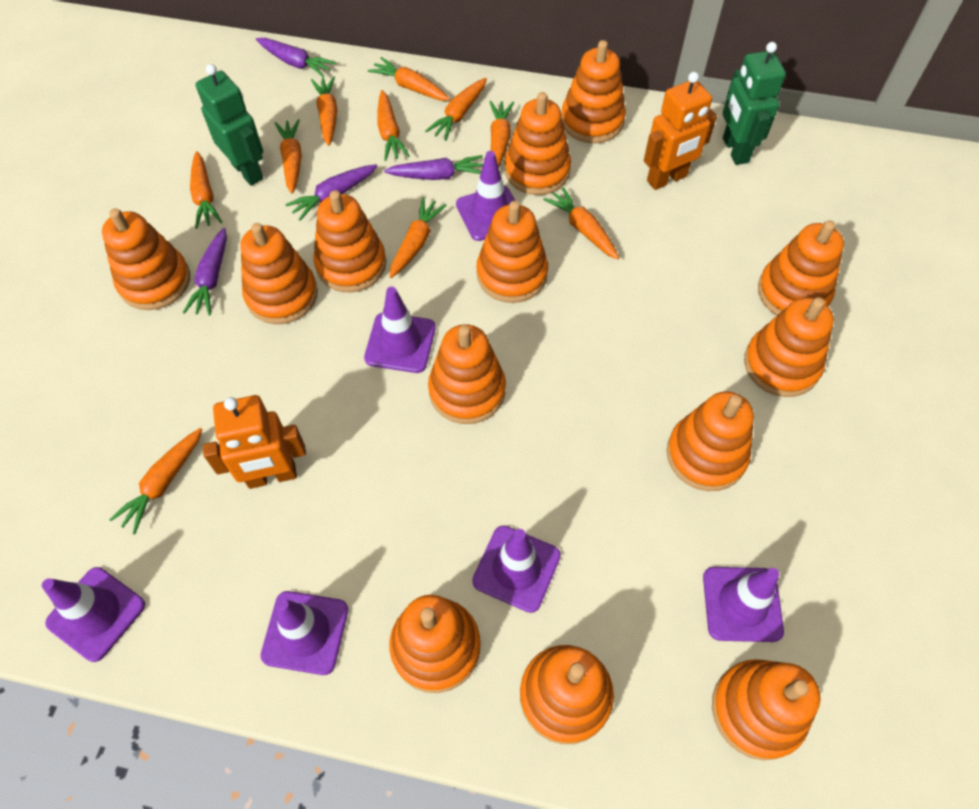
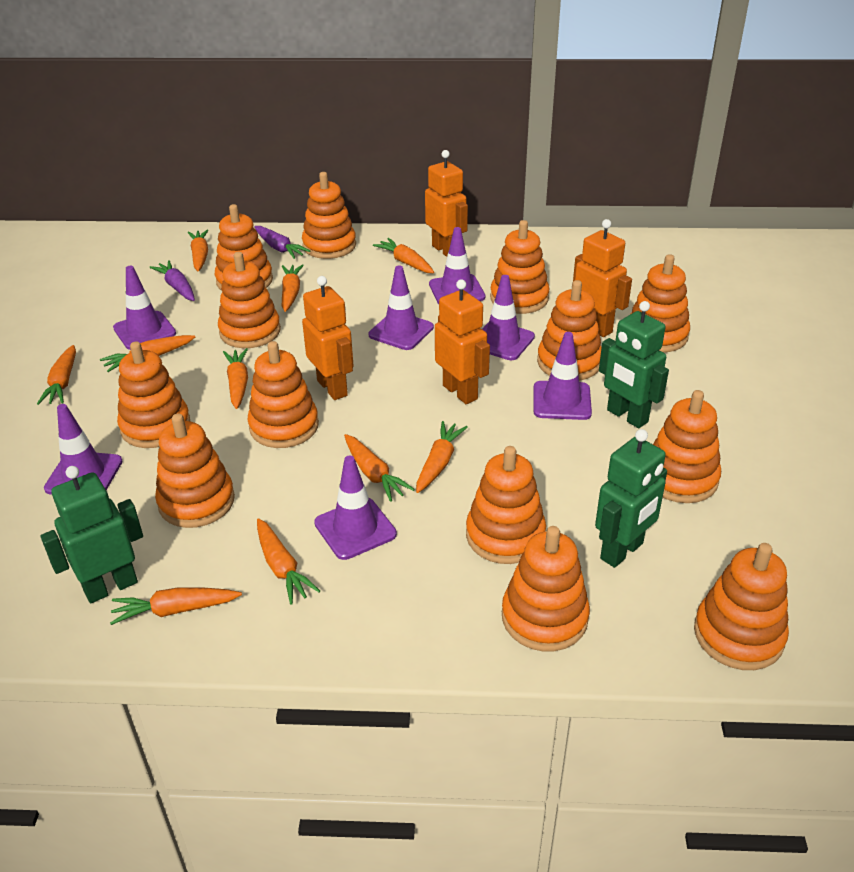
green robot: [195,64,263,186] [723,42,786,165] = 2 -> [41,466,143,603] [595,429,667,568] [599,301,669,428] = 3
orange robot: [203,395,306,489] [644,72,717,190] = 2 -> [302,276,354,400] [425,150,468,257] [435,279,490,404] [573,219,632,337] = 4
purple carrot: [183,228,227,316] [256,38,336,77] [285,164,377,221] [384,155,483,180] = 4 -> [149,260,195,301] [254,226,310,259] = 2
purple traffic cone: [42,567,145,662] [261,591,348,675] [364,286,436,373] [456,151,515,241] [472,525,561,613] [703,567,784,642] = 6 -> [44,404,123,495] [113,266,176,350] [314,456,397,560] [369,266,434,350] [429,227,485,304] [482,275,535,360] [534,332,592,420] = 7

